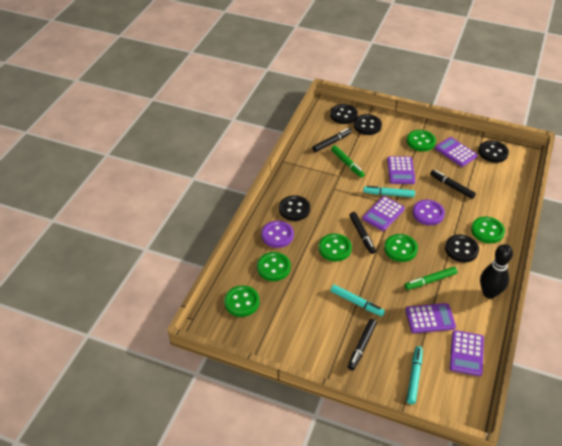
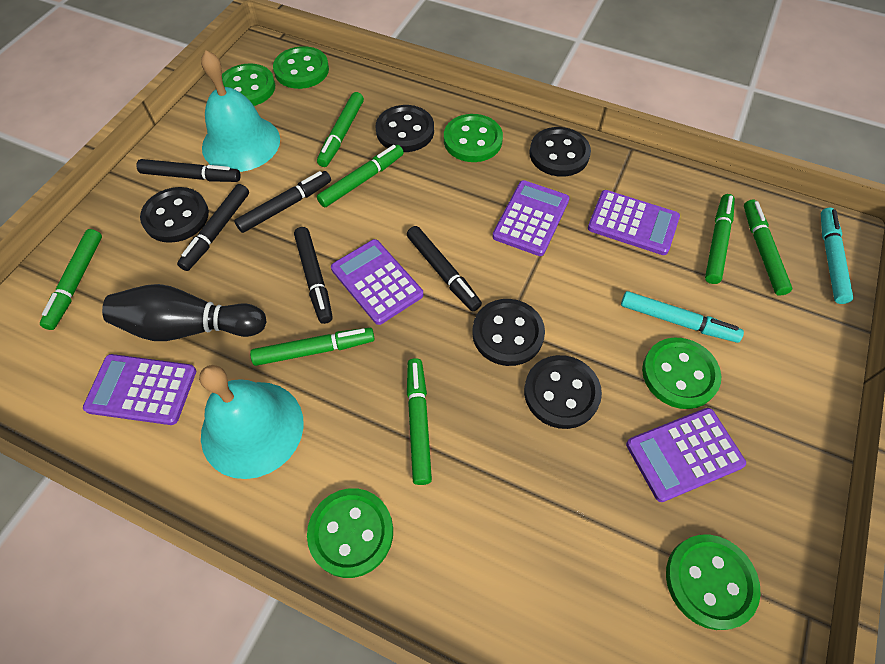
black marker: [312,128,352,152] [348,319,377,371] [349,212,376,254] [430,170,476,199] = 4 -> [136,159,240,182] [177,184,249,271] [234,171,331,233] [294,227,333,324] [407,226,482,311] = 5
green marker: [331,145,365,178] [405,267,457,290] = 2 -> [40,229,102,330] [250,328,375,366] [317,92,364,167] [317,145,404,207] [407,358,432,485] [705,194,735,284] [744,199,792,296] = 7
purple button: [261,221,294,248] [413,200,445,225] = 2 -> none = 0
turquoise bell: none = 0 -> [199,365,304,479] [201,50,280,172] = 2
turquoise marker: [330,285,385,316] [363,186,415,197] [407,346,423,404] = 3 -> [621,291,744,343] [821,208,853,304] = 2

